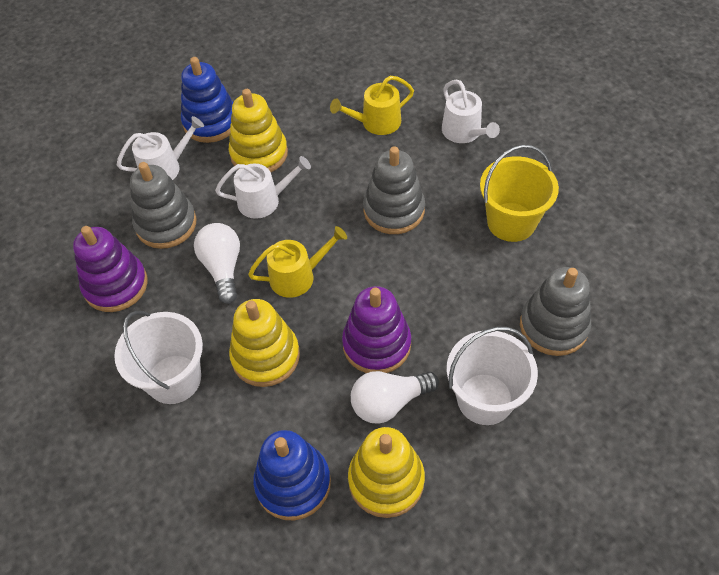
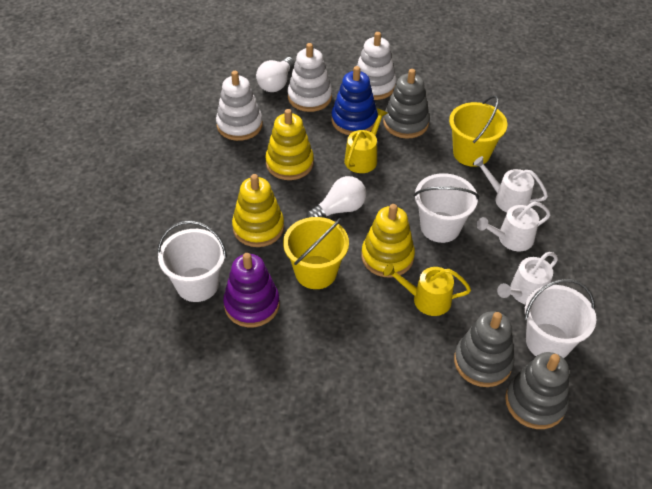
blue stacking toy: [181,57,233,143] [253,430,331,520] = 2 -> [332,66,377,135] = 1
purple stacking toy: [73,226,148,312] [342,286,411,373] = 2 -> [223,253,280,327] = 1
white bucket: [114,311,203,404] [447,327,538,425] = 2 -> [157,221,227,302] [413,173,479,243] [525,279,596,358] = 3
white stacking toy: none = 0 -> [216,71,263,141] [288,43,332,112] [357,32,397,100] = 3
yellow bucket: [480,145,559,242] = 1 -> [283,217,349,289] [449,95,507,167] = 2

